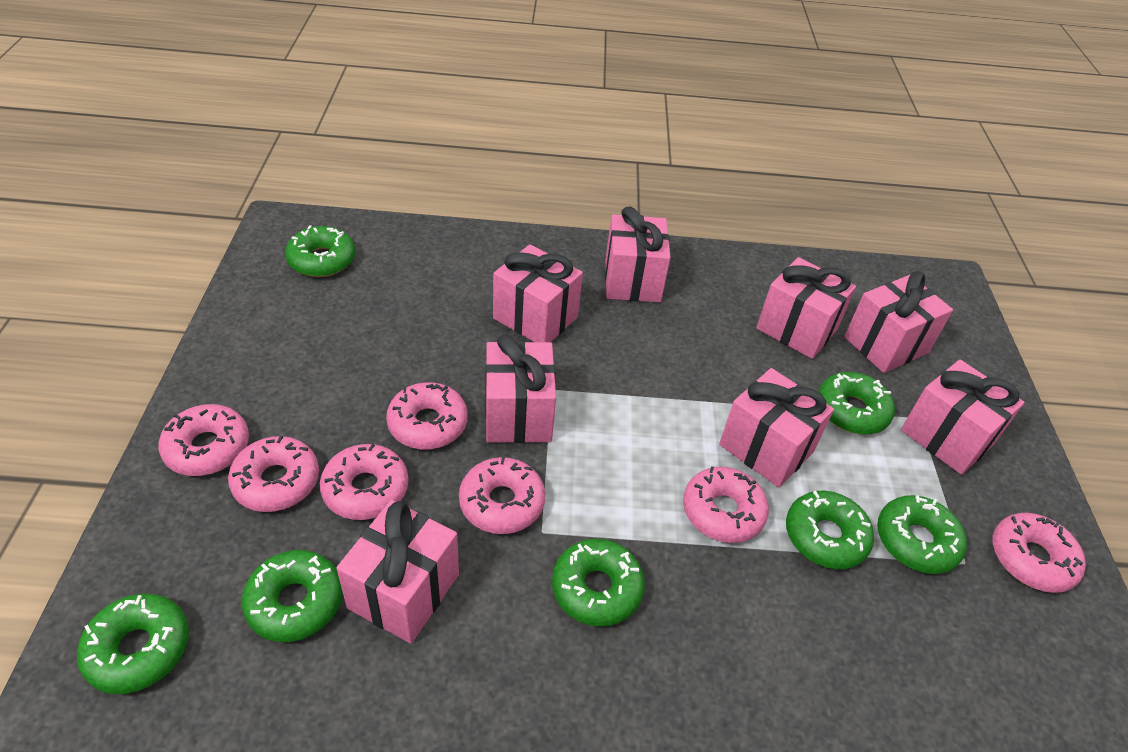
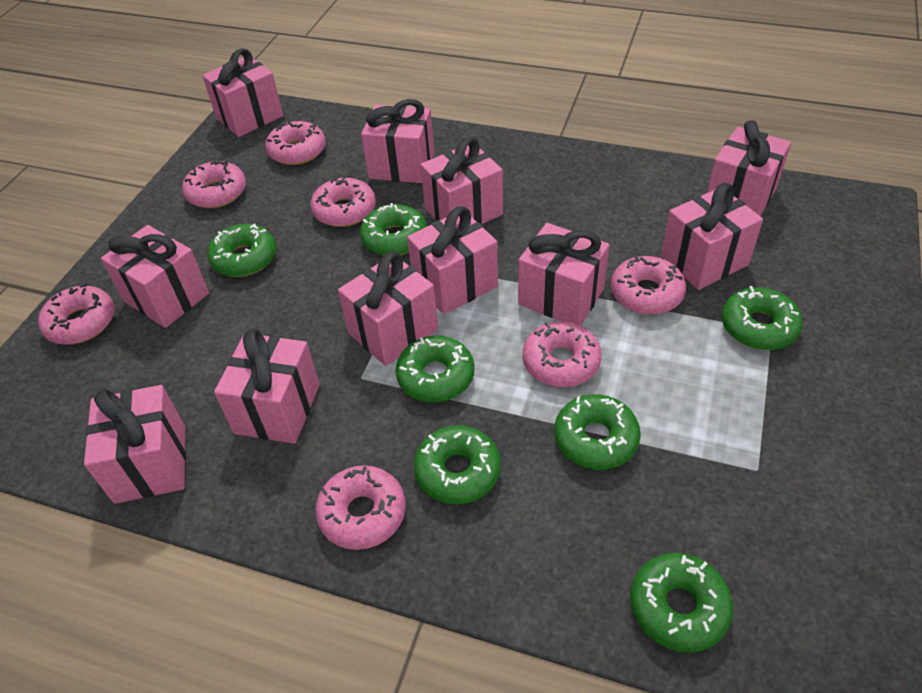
pink gift: [337,500,459,643] [485,334,556,443] [493,244,583,342] [605,207,671,302] [719,368,834,487] [756,257,856,359] [844,271,953,373] [901,359,1025,475] = 8 -> [84,385,186,504] [101,225,209,328] [202,49,283,137] [214,328,320,444] [338,252,438,366] [361,99,434,183] [407,206,498,314] [420,137,503,225] [518,223,609,326] [661,183,763,290] [707,120,791,216] = 11

